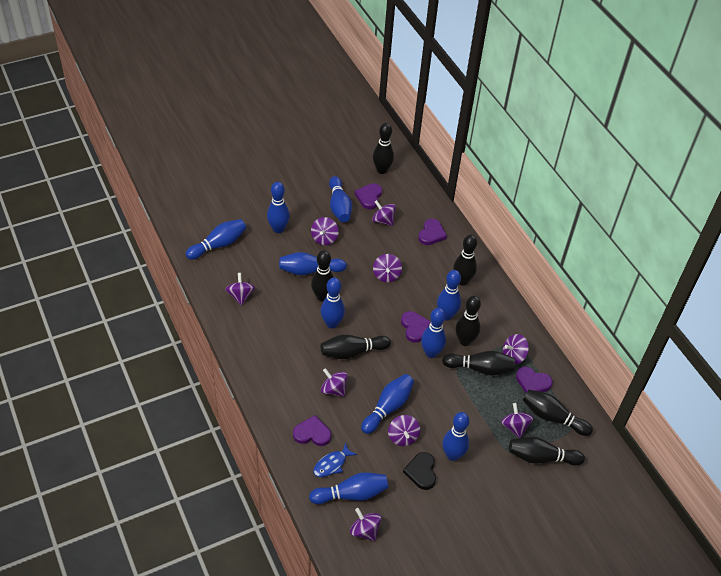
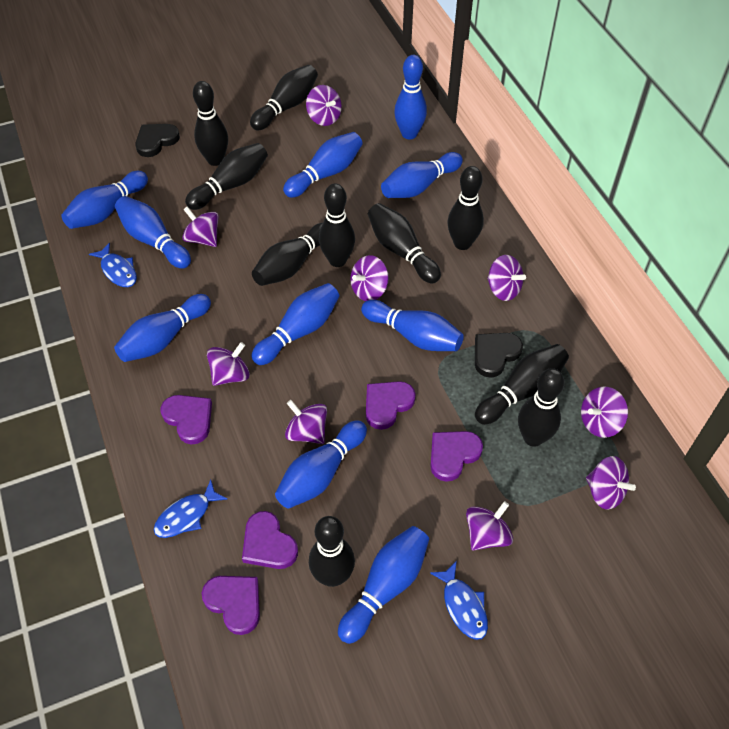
black bowling pin: [311,250,333,302] [321,334,391,359] [373,123,394,174] [442,351,515,376] [453,235,477,286] [456,296,481,346] [509,437,585,466] [523,390,593,436] = 8 -> [185,143,268,210] [193,81,228,166] [250,65,318,131] [252,223,323,286] [309,516,355,587] [319,183,355,267] [368,203,441,283] [447,166,484,250] [475,344,569,425] [518,368,565,447] = 10
black heart: [403,452,436,490] = 1 -> [135,124,180,157] [475,333,523,378] = 2
blue fish: [313,442,357,477] = 1 -> [89,243,137,287] [154,480,227,538] [430,561,488,640] = 3

